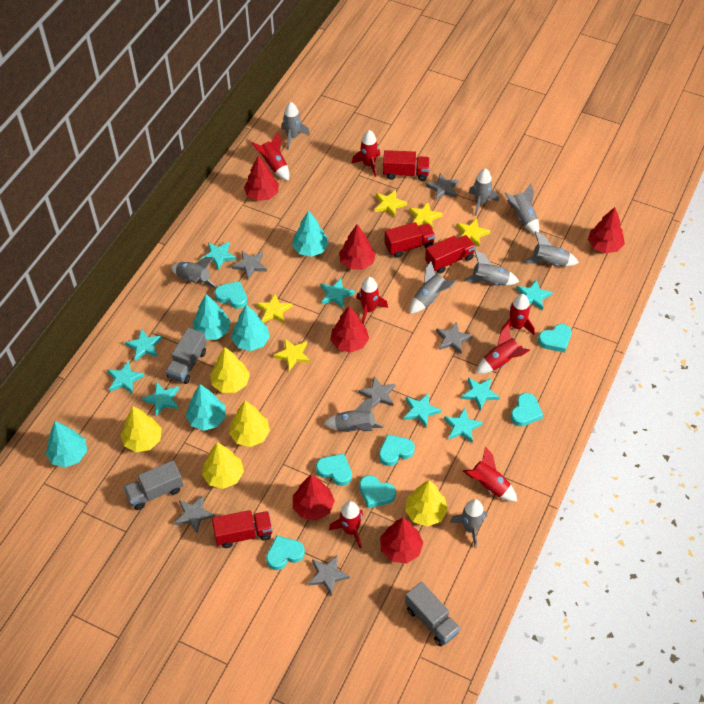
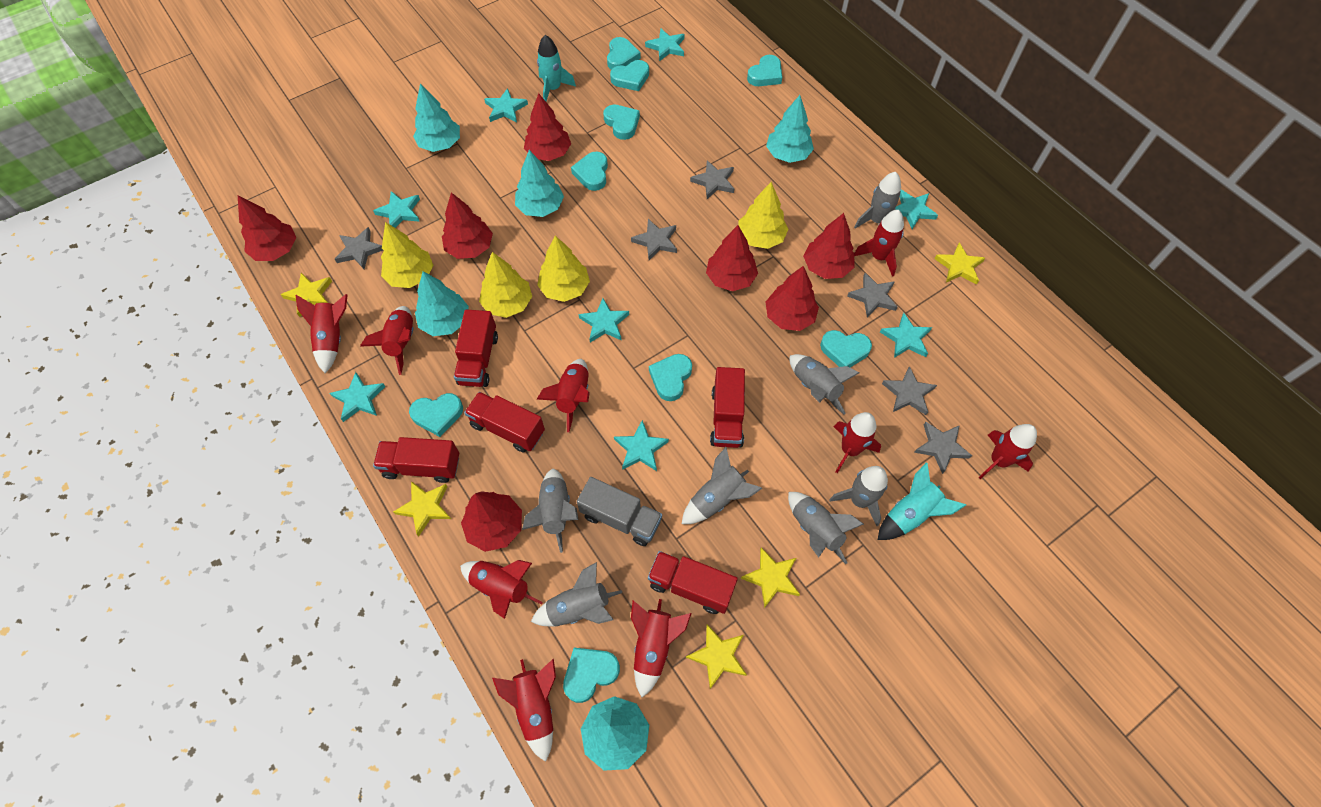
grey rocket: [171,257,217,288] [281,102,310,149] [324,397,384,432] [410,261,456,314] [450,499,487,548] [464,250,519,286] [469,168,499,216] [505,183,539,234] [524,231,579,267] = 9 -> [522,468,579,553] [531,562,622,626] [682,447,763,524] [788,492,864,564] [790,354,859,415] [829,466,888,526] [854,172,901,229] = 7
grey truck: [123,460,184,510] [166,328,207,384] [405,582,461,646] = 3 -> [577,477,662,546] = 1
red rocket: [252,132,289,181] [329,501,363,548] [352,130,380,177] [356,277,388,325] [463,446,517,501] [476,324,530,374] [500,294,535,335] = 7 -> [296,294,348,373] [360,306,414,375] [460,560,543,619] [492,659,556,762] [537,359,590,432] [631,599,692,697] [834,412,881,473] [854,210,904,277] [979,424,1037,479] = 9
red tree: [244,155,279,201] [293,474,335,520] [330,306,369,353] [339,224,376,270] [380,518,423,563] [588,207,625,253] = 6 -> [238,195,296,261] [442,192,493,259] [461,491,522,552] [524,93,571,161] [706,225,758,291] [766,266,819,331] [803,213,854,279] = 7
red truck: [212,510,272,548] [383,150,430,181] [384,222,435,258] [425,235,476,274] = 4 -> [373,437,459,483] [454,309,498,387] [464,392,545,453] [648,551,738,614] [710,367,745,448] = 5
turquoise heart: [214,281,247,309] [266,536,305,570] [316,453,352,486] [359,475,396,508] [379,434,415,466] [510,393,543,426] [538,324,572,353] = 7 -> [409,393,463,437] [563,648,620,703] [571,151,608,191] [603,104,640,140] [607,37,641,70] [610,60,649,91] [649,354,692,401] [747,55,782,86] [820,330,872,367] = 9
turquoise rocket: none = 0 -> [537,35,576,102] [878,462,966,540] = 2
turquoise star: [107,360,144,394] [125,329,162,361] [142,382,179,416] [201,242,236,271] [321,278,355,308] [404,393,441,427] [444,408,483,443] [461,378,500,411] [516,279,553,310] = 9 -> [330,372,386,422] [373,191,420,228] [484,88,528,122] [578,298,629,342] [614,420,669,471] [645,29,684,61] [880,313,932,358] [895,190,938,229] = 8
yellow tree: [121,406,162,452] [202,442,244,489] [210,347,250,393] [229,401,270,447] [405,480,448,527] = 5 -> [381,222,433,288] [479,252,532,318] [537,236,590,302] [739,182,788,249] = 4

